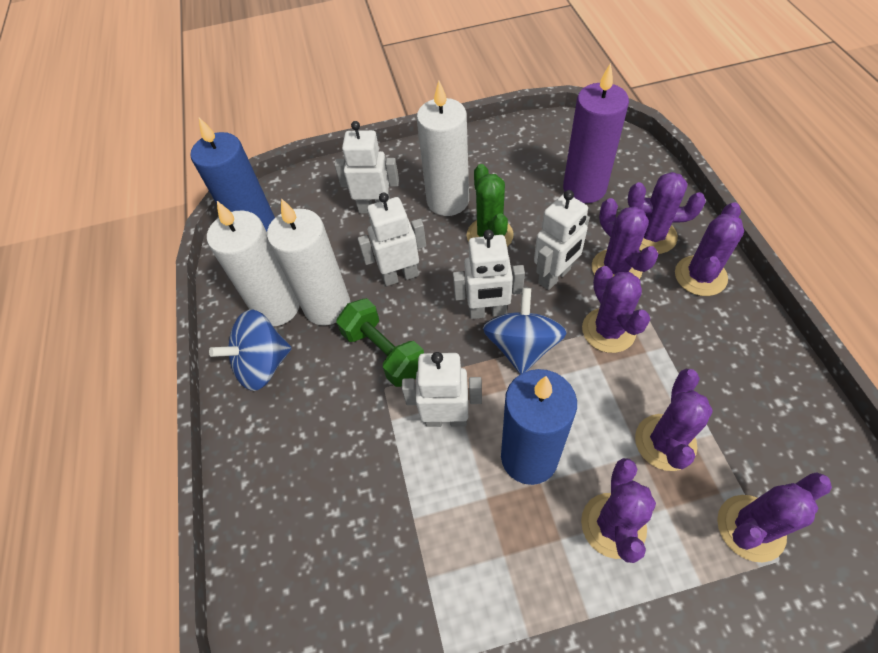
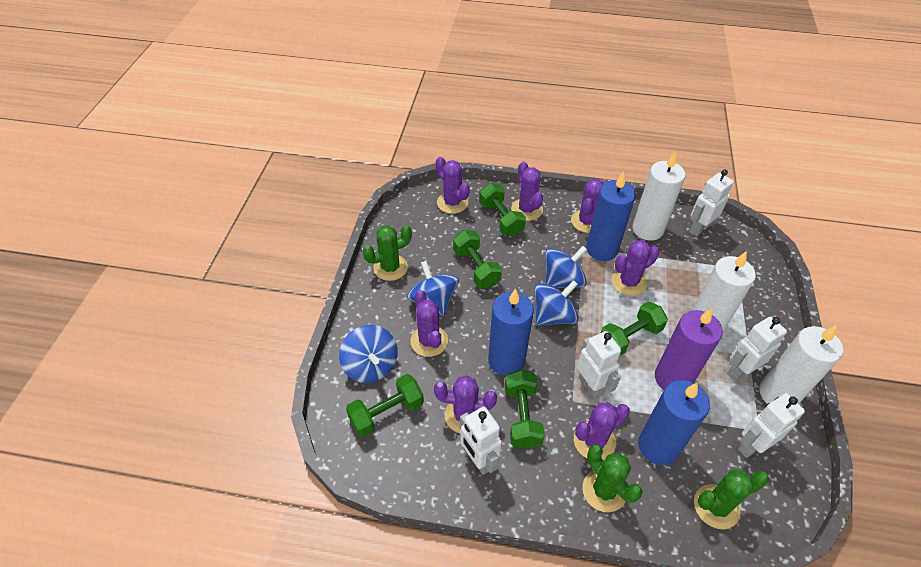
blue candle: [191,117,275,232] [501,369,577,485] = 2 -> [488,288,534,376] [586,172,636,261] [638,380,710,465] = 3
blue spinning top: [209,309,292,391] [483,288,566,374] = 2 -> [339,325,398,383] [407,261,459,316] [534,280,578,326] [545,246,587,288] = 4
green cactus: [467,164,514,247] = 1 -> [363,225,412,281] [582,444,643,512] [694,470,769,529] = 3
green dumbbell: [336,298,424,387] = 1 -> [346,374,424,437] [453,230,502,288] [479,183,526,236] [505,369,545,449] [601,302,668,356] = 5

